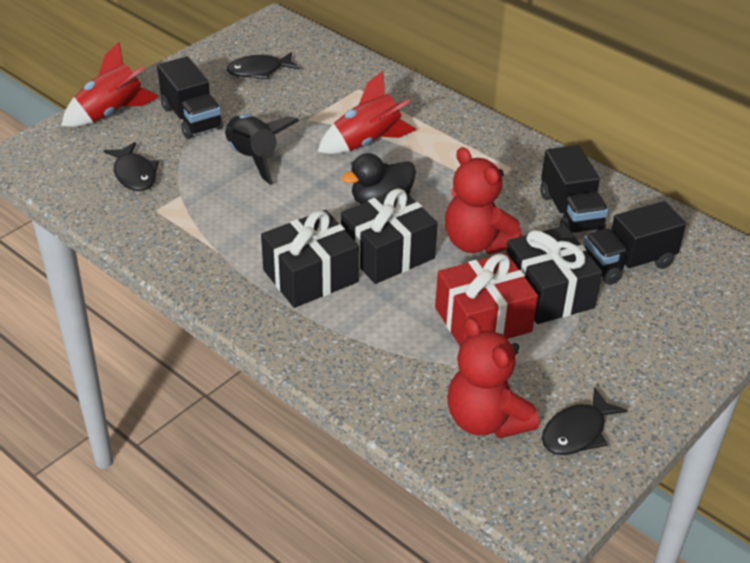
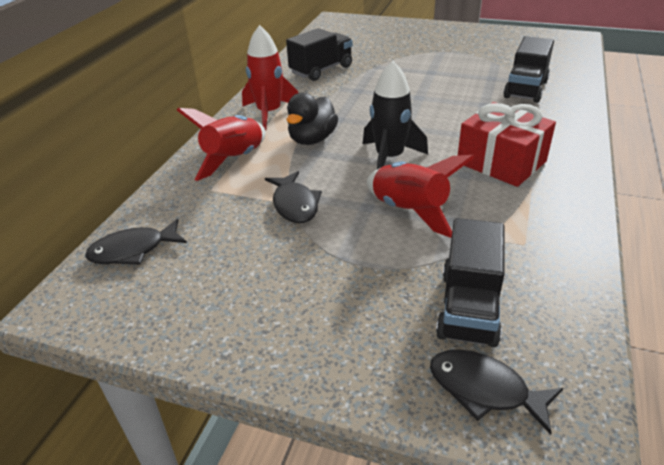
black gift: [261,210,359,308] [341,188,438,284] [506,226,602,324] = 3 -> none = 0
red rocket: [61,42,160,127] [318,71,417,154] = 2 -> [177,108,266,181] [242,25,298,130] [367,155,475,238] = 3
red teddy bear: [445,147,523,254] [447,317,539,439] = 2 -> none = 0

